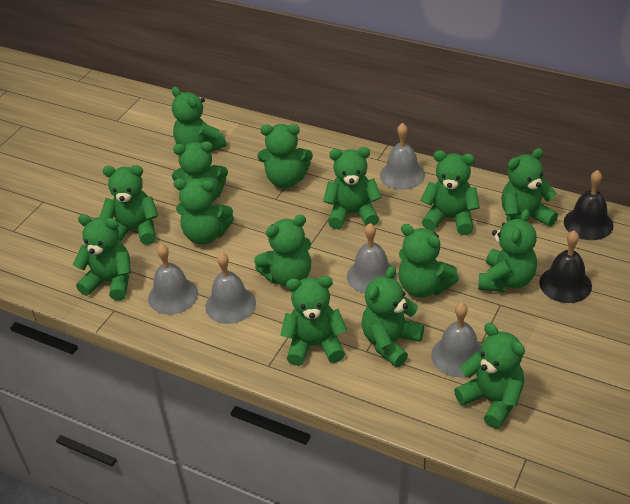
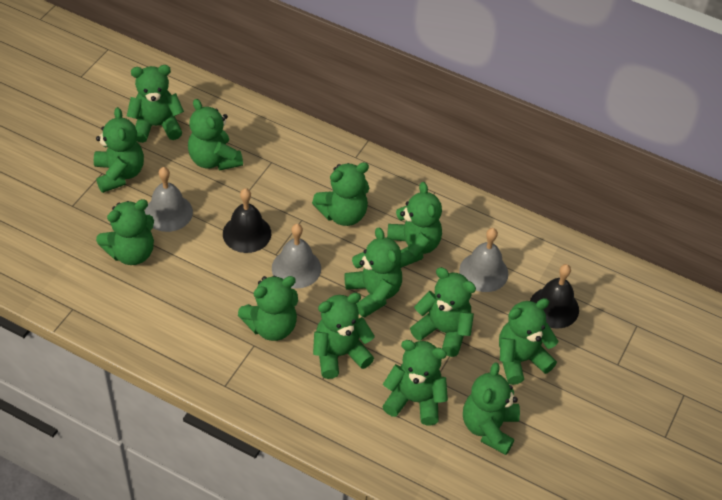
green teddy bear: [73,214,131,301] [100,165,158,245] [172,87,226,152] [172,141,228,201] [173,178,234,245] [254,215,311,287] [257,124,313,188] [280,276,347,366] [323,147,382,229] [361,266,424,367] [398,224,459,298] [420,150,480,235] [454,323,525,429] [478,209,537,292] [501,148,558,227] = 15 -> [94,107,144,193] [96,199,154,265] [127,65,184,143] [188,99,243,171] [238,275,298,341] [312,162,369,226] [313,293,375,379] [344,228,402,317] [382,340,448,425] [387,182,442,268] [410,267,476,357] [463,362,520,455] [499,298,558,385] = 13
grey bell: [148,244,198,315] [205,252,256,324] [347,223,397,294] [380,123,425,190] [431,303,482,377] = 5 -> [145,167,193,232] [272,224,321,289] [459,228,508,292] = 3

